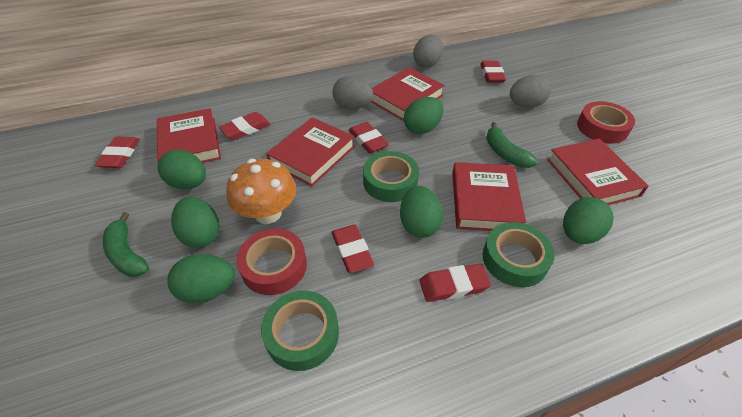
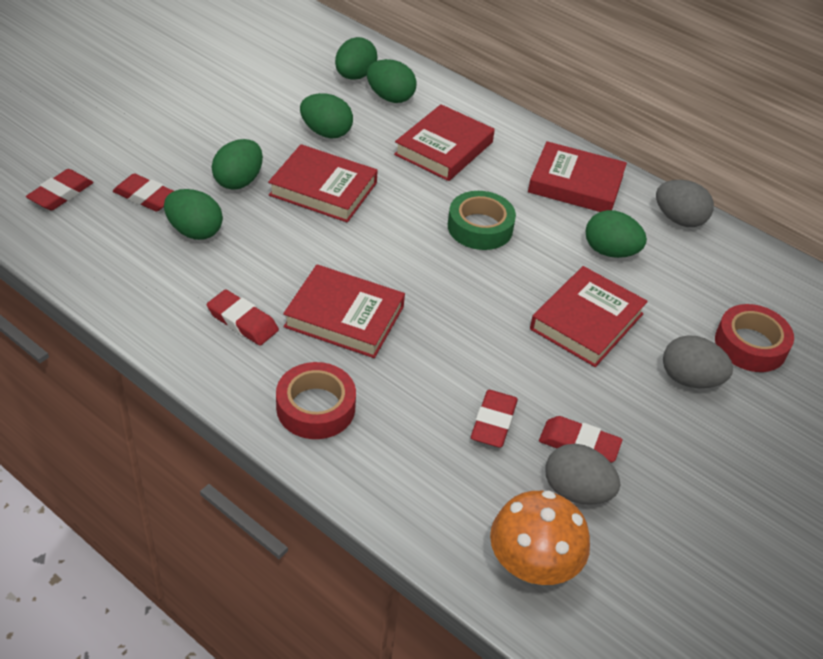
green banana: [103,212,149,277] [486,122,538,168] = 2 -> none = 0
green tape: [261,291,339,371] [363,151,419,202] [483,222,555,287] = 3 -> [448,191,516,250] = 1
red eraser: [95,137,140,168] [219,112,271,140] [332,225,374,273] [349,122,389,153] [420,264,491,302] [480,61,506,83] = 6 -> [26,169,93,210] [113,173,173,212] [207,289,279,346] [471,390,518,448] [539,416,622,463] = 5

